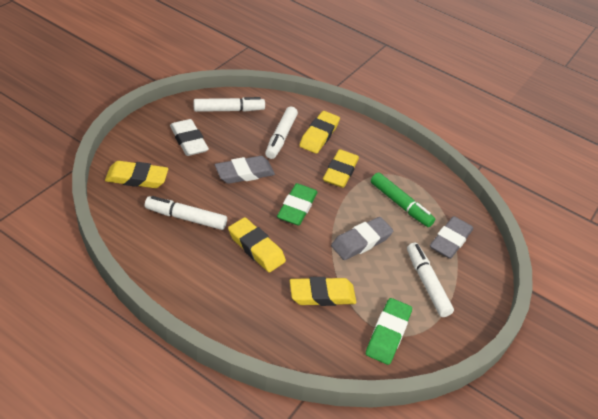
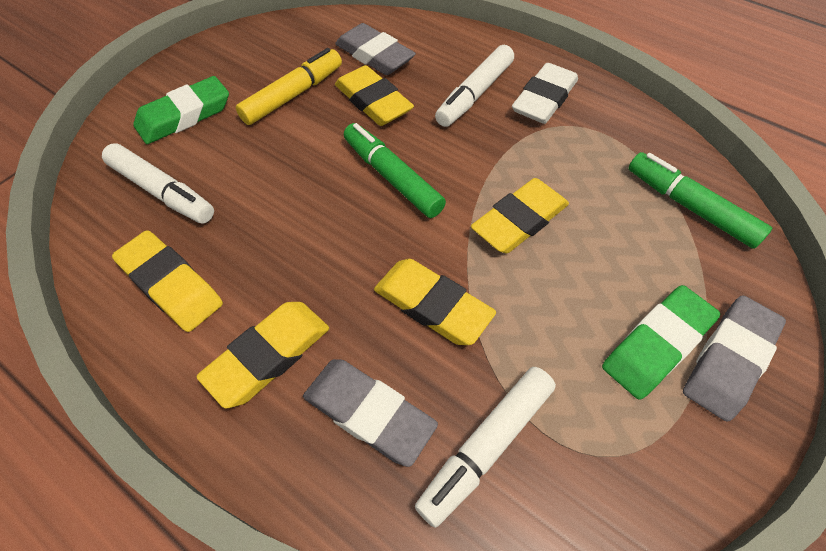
green marker: [371,172,435,227] = 1 -> [344,123,446,218] [628,152,772,249] = 2
white marker: [145,196,227,230] [193,97,265,112] [265,106,298,159] [407,243,454,317] = 4 -> [102,143,214,224] [415,367,556,528] [435,45,514,127] = 3
yellow marker: none = 0 -> [236,48,342,125] = 1

